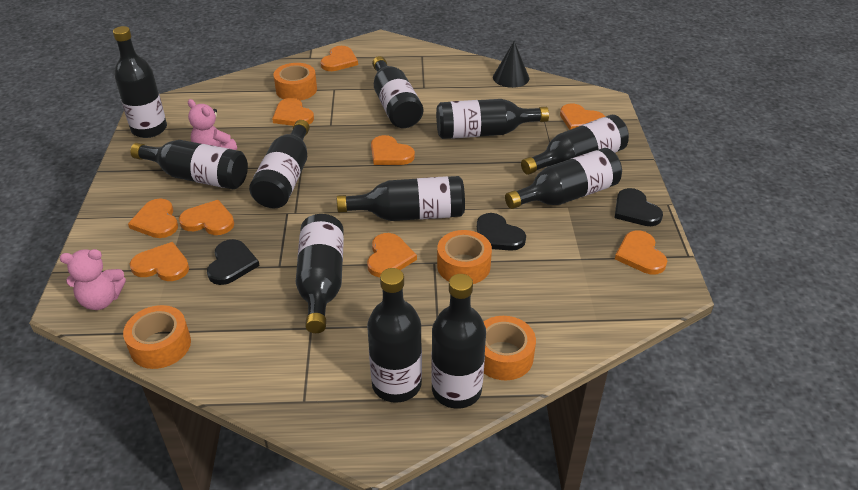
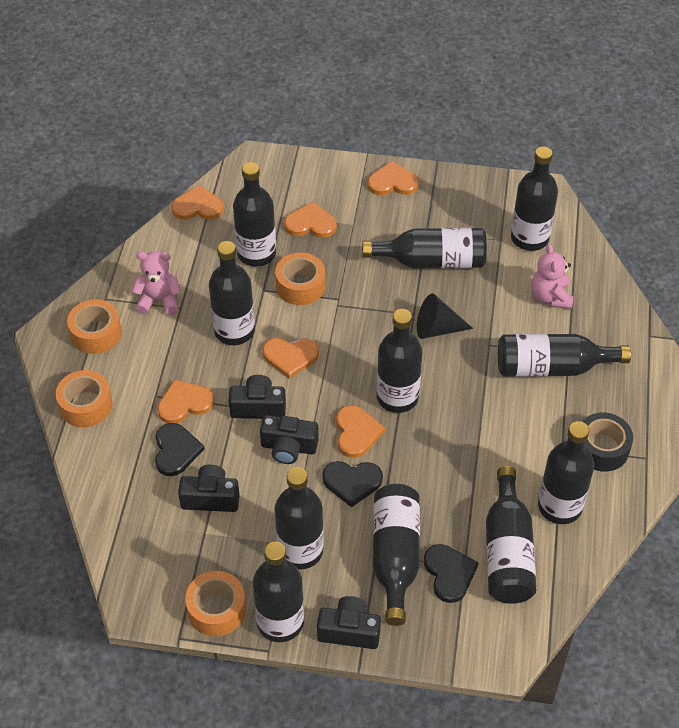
black camera: none = 0 -> [178,465,240,512] [229,375,286,419] [260,415,319,464] [317,596,381,649] = 4
black tape: none = 0 -> [582,413,633,472] = 1
orange heart: [128,198,178,238] [130,242,189,281] [179,200,234,235] [272,98,314,126] [320,46,358,71] [367,233,417,277] [371,135,415,165] [560,104,605,130] [615,230,667,274] = 9 -> [157,379,214,423] [171,185,224,220] [262,338,319,379] [284,202,337,238] [336,405,385,458] [367,161,419,195] = 6

